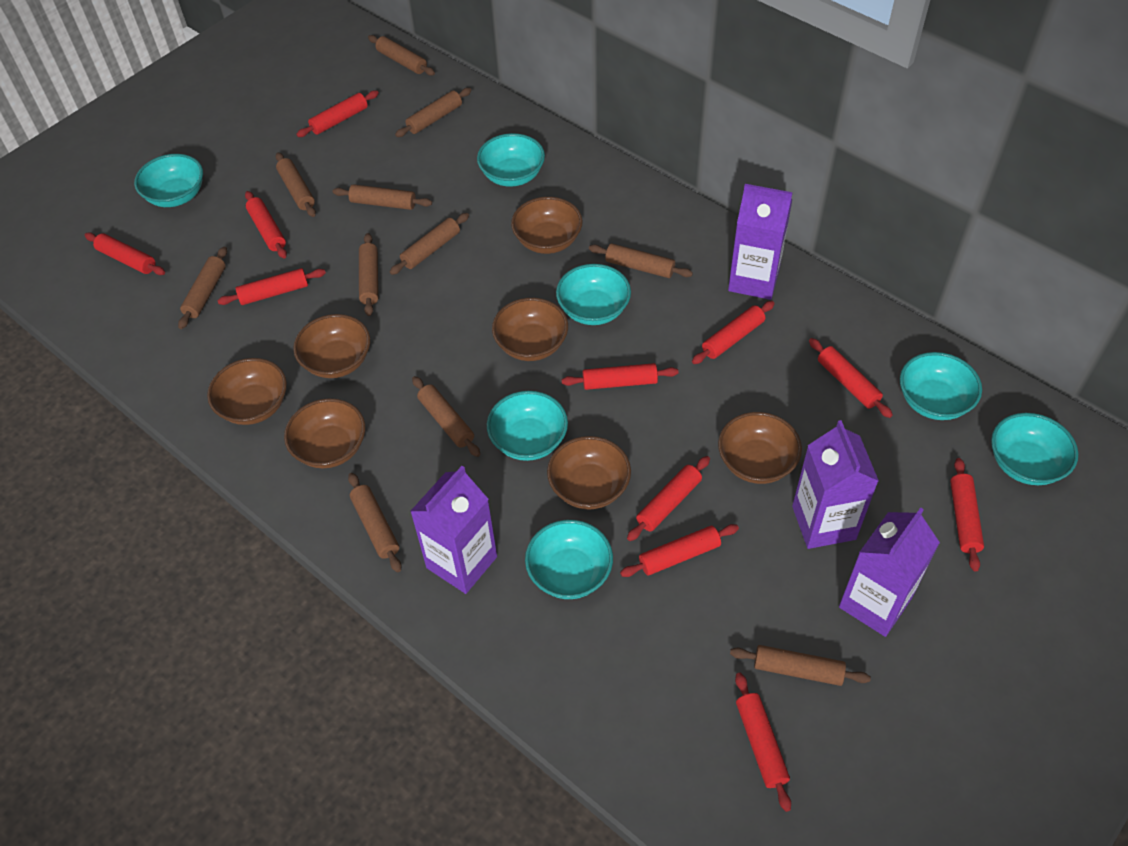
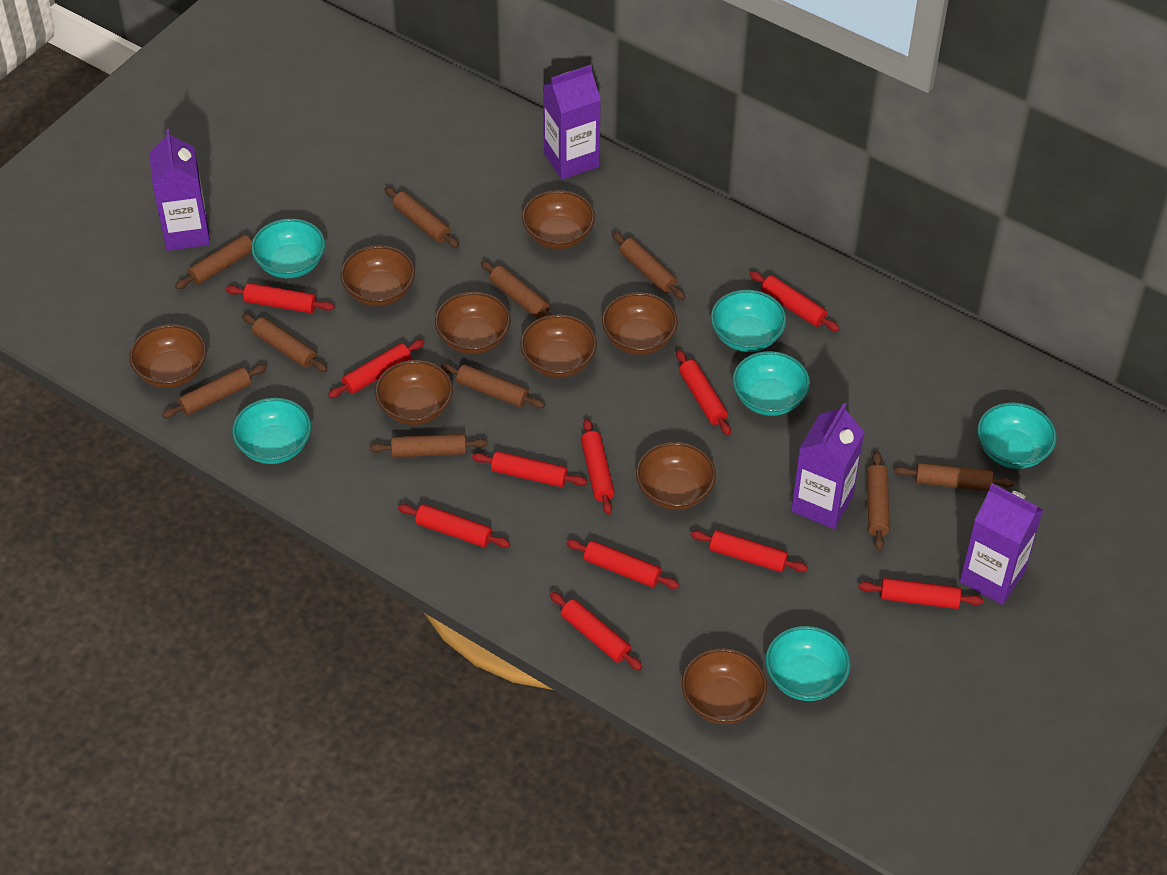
brown bowl: [207,358,287,425] [284,398,365,468] [293,314,370,378] [492,298,568,361] [511,197,583,254] [547,436,631,510] [718,412,802,484] = 7 -> [129,324,207,388] [340,245,415,306] [375,360,453,425] [435,292,511,354] [520,314,597,378] [522,190,595,249] [602,292,678,355] [636,442,716,510] [681,648,767,724] = 9
brown rolling pin: [178,247,227,329] [276,152,316,217] [332,184,432,210] [348,473,401,572] [359,233,378,316] [368,35,435,76] [390,213,469,275] [395,88,472,137] [412,376,480,457] [589,243,693,278] [730,645,871,686] = 11 -> [162,364,267,418] [175,233,257,289] [242,313,328,372] [369,434,488,458] [384,187,459,248] [441,364,545,409] [481,260,554,319] [612,232,685,300] [867,451,890,551] [894,463,1014,491] = 10
turquoise bowl: [134,154,203,207] [477,133,545,187] [487,391,568,461] [525,520,613,599] [556,264,631,325] [900,352,982,420] [991,413,1078,485] = 7 -> [232,398,311,464] [251,218,325,279] [711,290,787,352] [733,351,810,416] [765,626,851,701] [978,402,1057,469] = 6

